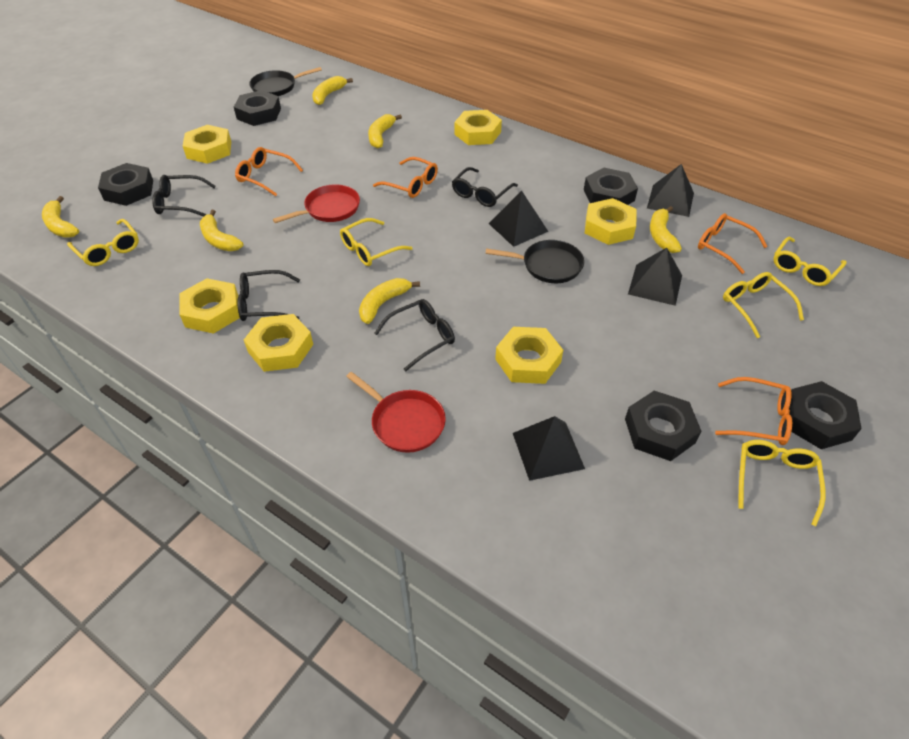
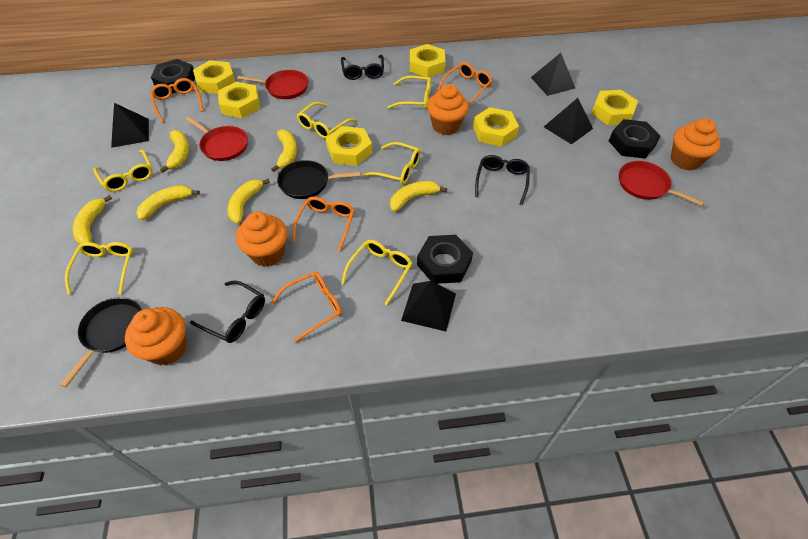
black glasses: [152,175,216,217] [237,270,300,321] [374,299,455,371] [452,167,518,207] = 4 -> [190,280,265,343] [341,55,384,80] [475,155,530,205] = 3
black nut: [98,163,153,206] [234,90,281,126] [584,168,638,205] [625,391,701,461] [789,381,862,449] = 5 -> [151,59,195,93] [417,235,473,284] [609,119,661,159] = 3
orange cupcake: none = 0 -> [125,307,187,365] [236,212,288,267] [427,84,469,135] [671,118,721,170] = 4
red pan: [273,185,360,223] [346,372,446,453] = 2 -> [185,116,248,161] [237,70,308,99] [619,161,704,206] = 3
yellow glasses: [67,219,139,266] [340,218,413,266] [723,272,804,338] [738,440,826,526] [773,237,847,286] = 5 -> [65,242,134,295] [94,150,153,192] [297,102,356,139] [341,240,413,305] [363,142,421,185] [387,76,431,109] = 6

